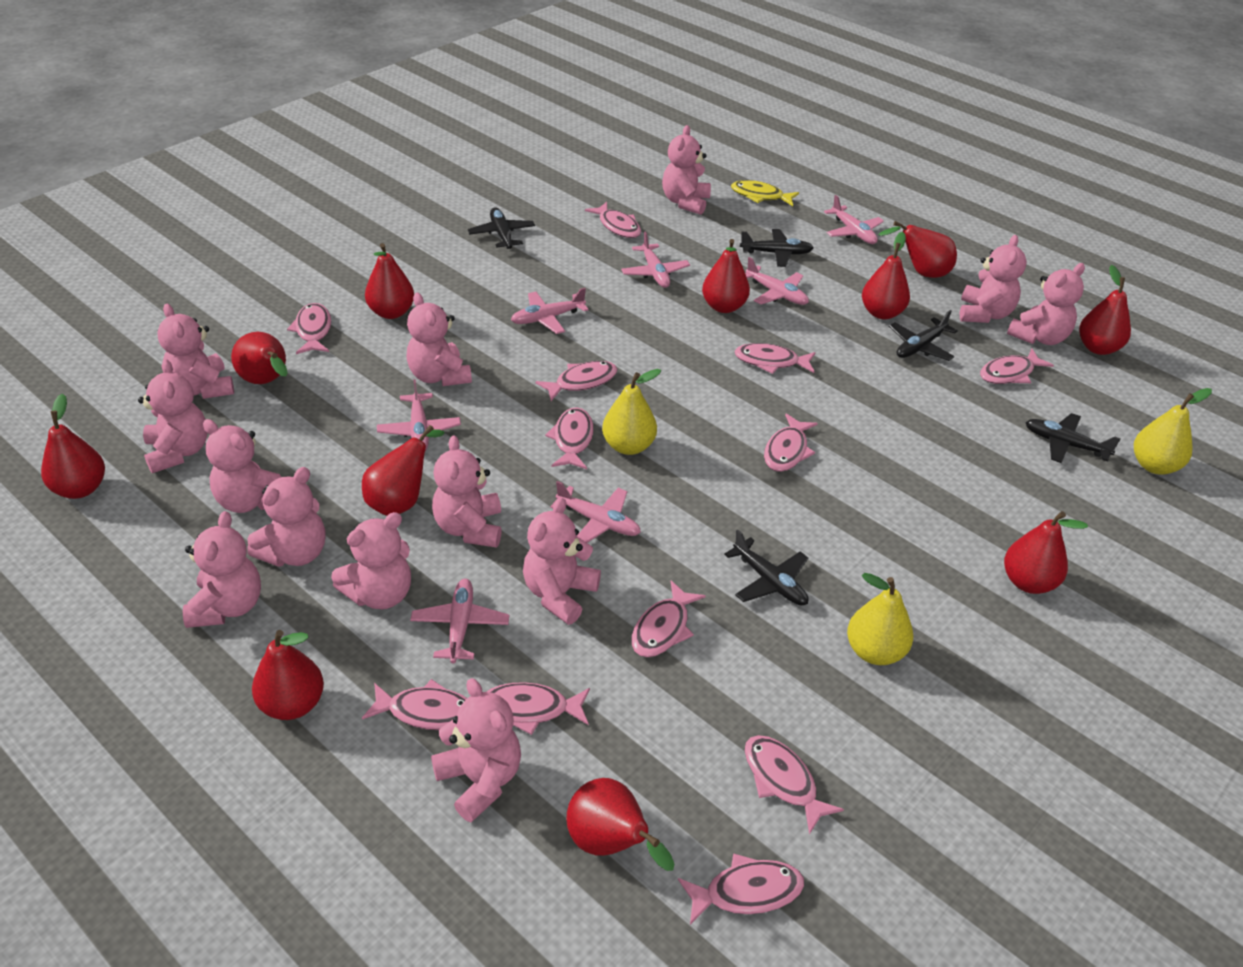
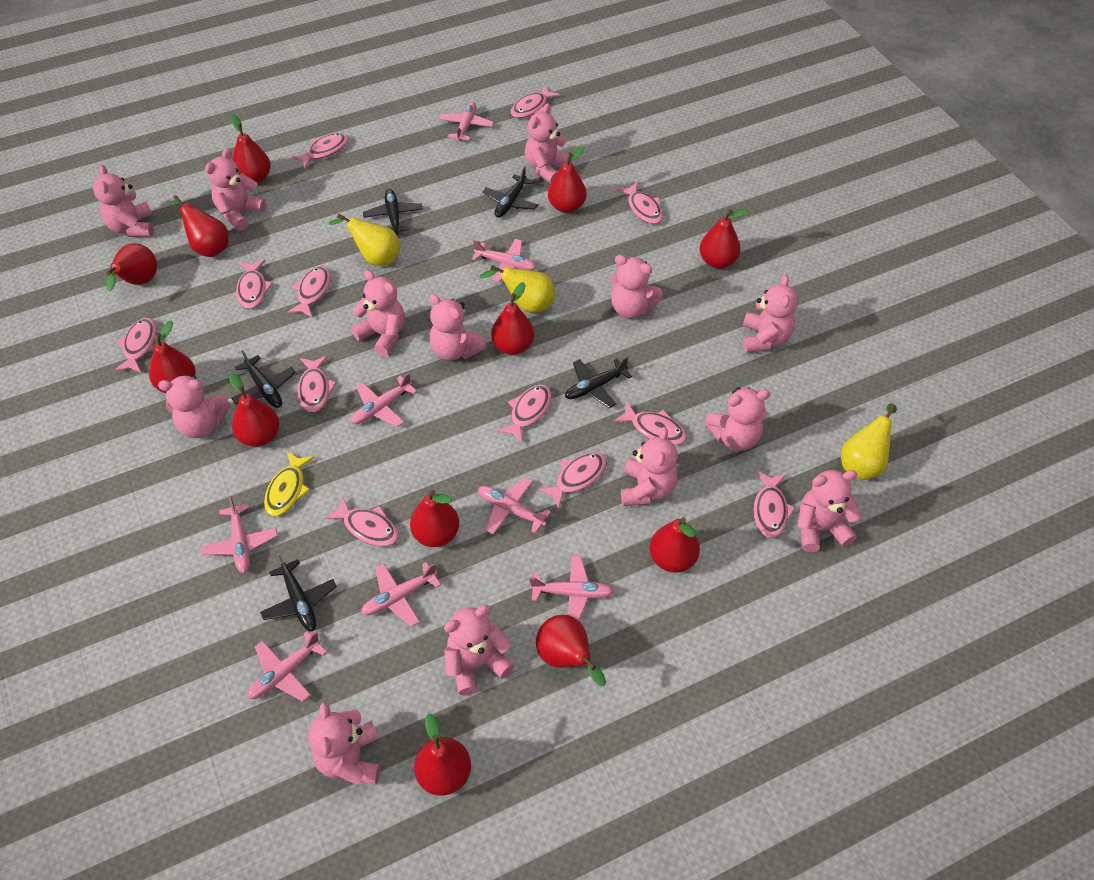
pink plane: [377,379,461,451] [410,579,509,664] [511,288,589,334] [550,481,641,543] [621,232,690,288] [745,257,809,305] [824,195,884,244] = 7 -> [201,496,278,573] [247,631,327,702] [351,373,417,427] [361,562,441,627] [439,102,494,141] [472,239,537,282] [478,477,551,535] [529,555,614,621] = 8
red pear: [41,394,105,499] [231,332,288,384] [252,630,324,720] [362,425,445,516] [365,243,414,319] [566,778,674,871] [702,239,750,313] [862,232,910,319] [878,221,957,278] [1004,511,1088,594] [1079,265,1131,355] = 11 -> [106,243,157,292] [149,321,196,393] [169,195,229,257] [229,373,279,447] [231,114,271,183] [410,490,459,547] [414,713,471,796] [491,282,534,355] [536,615,606,686] [548,146,586,213] [650,517,700,573] [699,209,749,268] = 12

